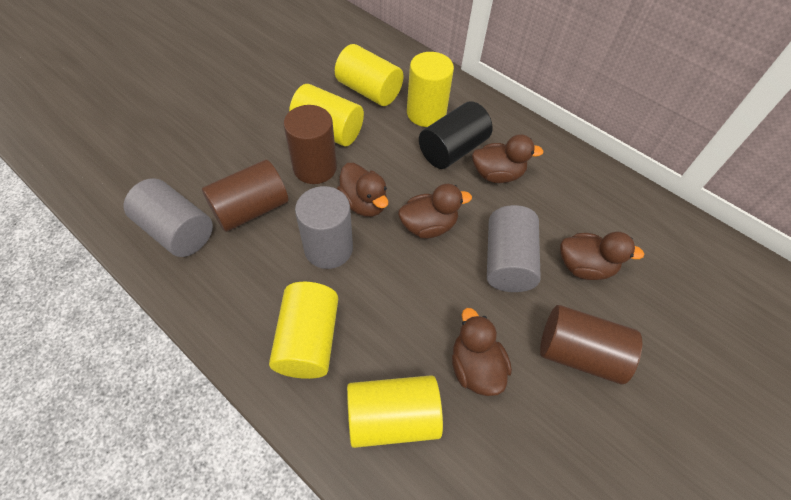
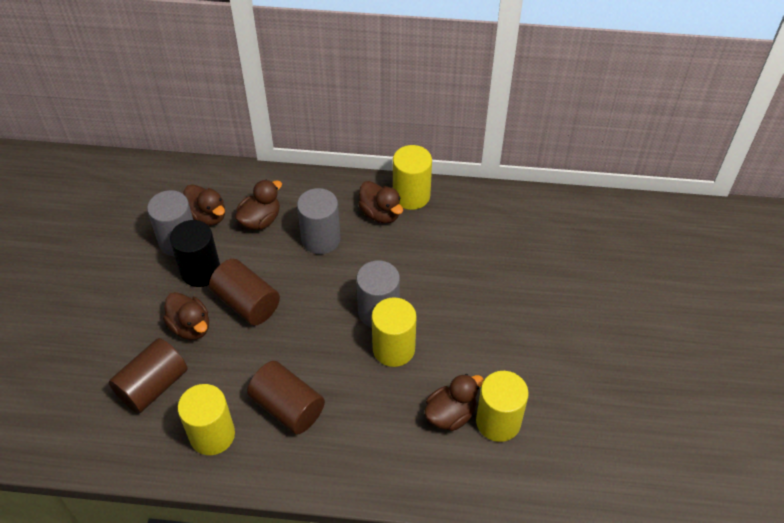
yellow cylinder: [269,282,338,379] [289,84,364,146] [335,44,403,106] [347,375,443,448] [407,52,454,127] = 5 -> [178,384,235,455] [372,297,417,367] [393,145,432,210] [476,371,529,442] = 4

